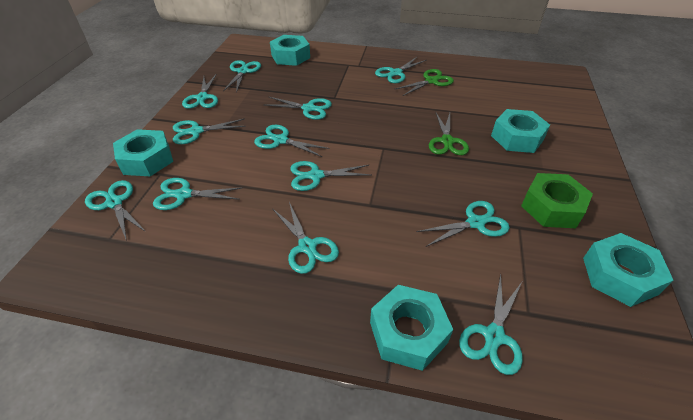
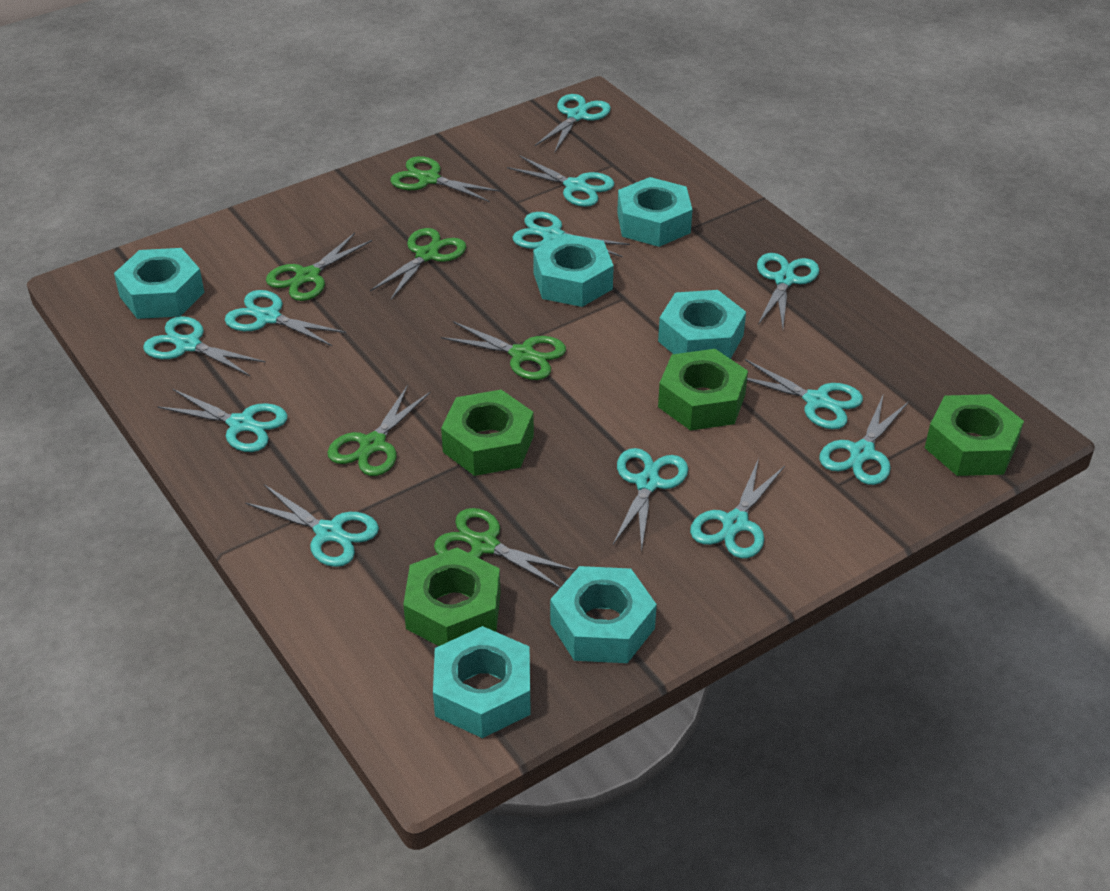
green nut: [521,173,593,228] = 1 -> [403,547,500,646] [441,390,534,476] [658,349,748,431] [925,394,1024,476] = 4
green scissors: [395,69,454,96] [429,113,469,155] = 2 -> [266,233,372,301] [327,385,431,476] [370,228,466,301] [390,156,501,202] [434,508,576,588] [441,321,566,380] = 6
turquoise nut: [113,129,173,176] [270,35,310,66] [370,285,453,371] [491,109,550,153] [583,233,674,307] = 5 -> [114,248,205,319] [433,626,531,738] [533,233,614,307] [550,566,657,663] [617,177,692,247] [658,290,746,359] = 6

